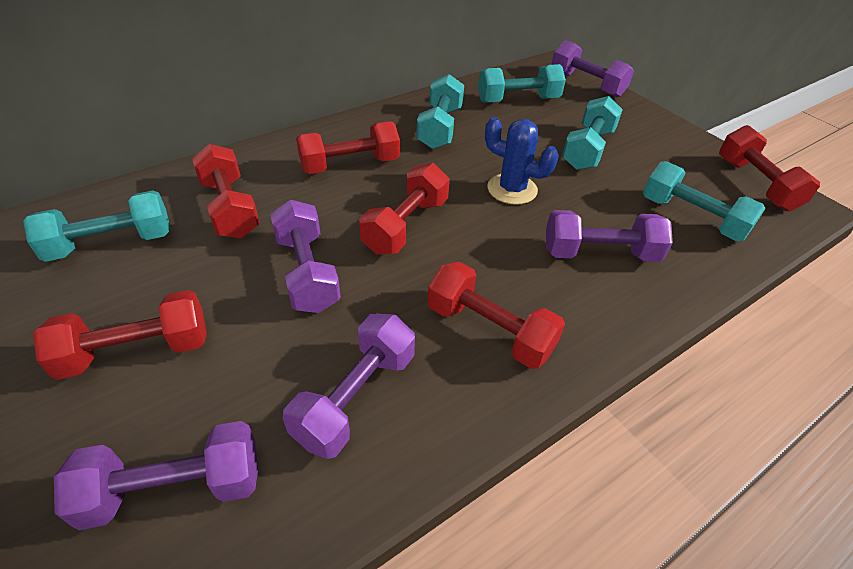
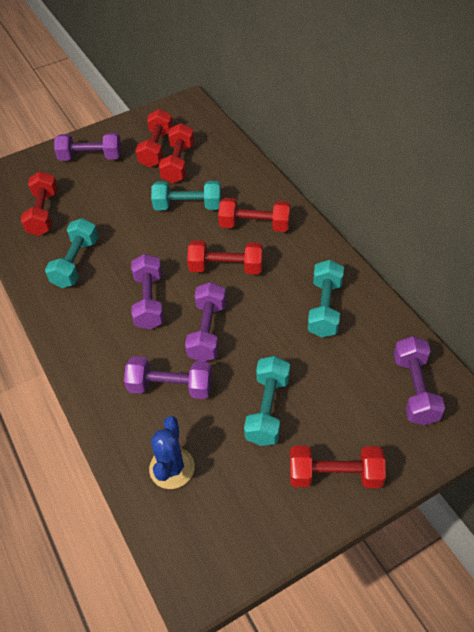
turquoise dumbbell: [23,190,171,262] [416,74,464,149] [478,64,566,103] [562,96,623,170] [643,161,766,241] = 5 -> [45,218,99,288] [151,181,221,210] [244,356,290,446] [308,260,344,337] = 4

